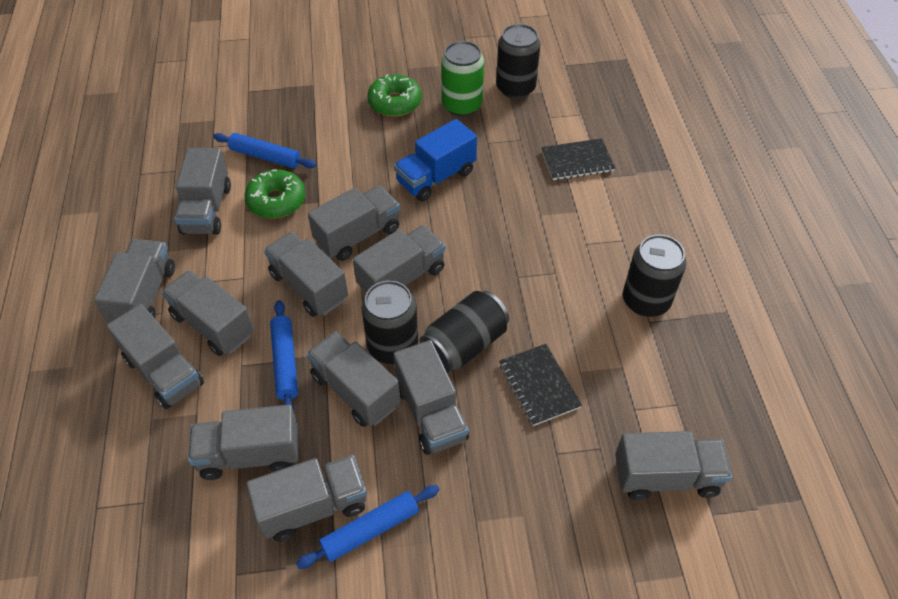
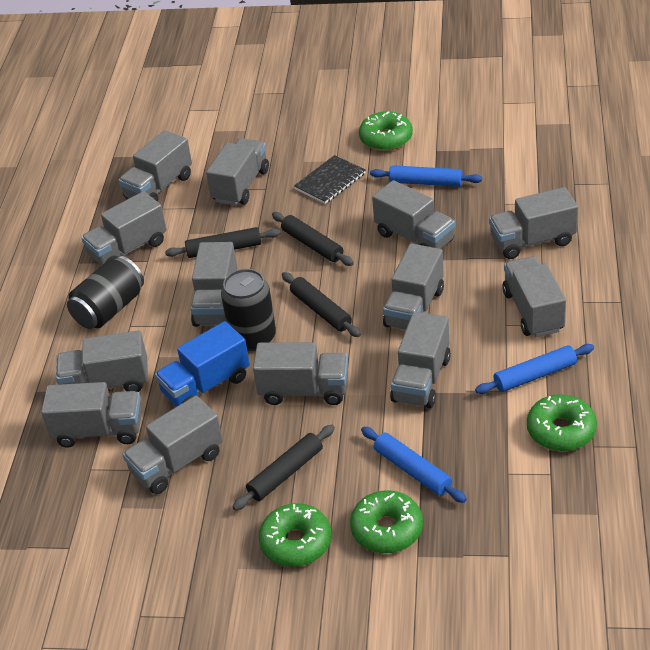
black can: [361,280,418,364] [420,291,509,373] [496,24,541,99] [623,235,686,317] = 4 -> [67,256,144,329] [221,269,276,351] = 2
black notebook: [499,344,582,426] [541,138,615,180] = 2 -> [294,155,366,204] = 1
black rolling pin: none = 0 -> [165,227,281,258] [233,425,335,511] [272,212,354,266] [282,272,361,337] = 4
green can: [441,41,484,117] = 1 -> none = 0
green donut: [244,170,306,218] [367,74,422,117] = 2 -> [259,503,332,567] [350,490,423,553] [359,111,413,151] [527,394,597,451] = 4
grey truck: [94,239,175,323] [107,304,204,409] [161,270,254,356] [174,148,231,235] [188,405,298,480] [246,455,367,542] [264,232,348,317] [306,331,401,427] [308,185,400,261] [353,225,446,294] [393,340,469,455] [615,431,732,500] = 12 -> [41,382,142,448] [56,331,148,392] [81,191,167,265] [118,130,192,202] [123,396,223,494] [191,242,237,327] [206,138,269,206] [253,342,348,405] [372,180,455,249] [383,243,444,330] [390,312,451,408] [489,187,578,259] [502,256,566,337] = 13

